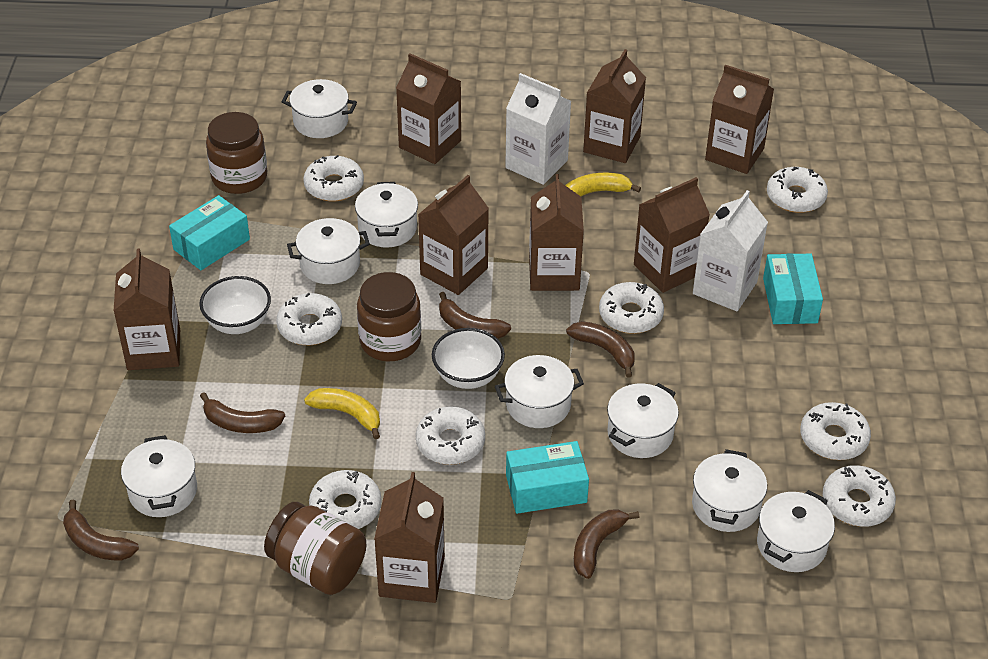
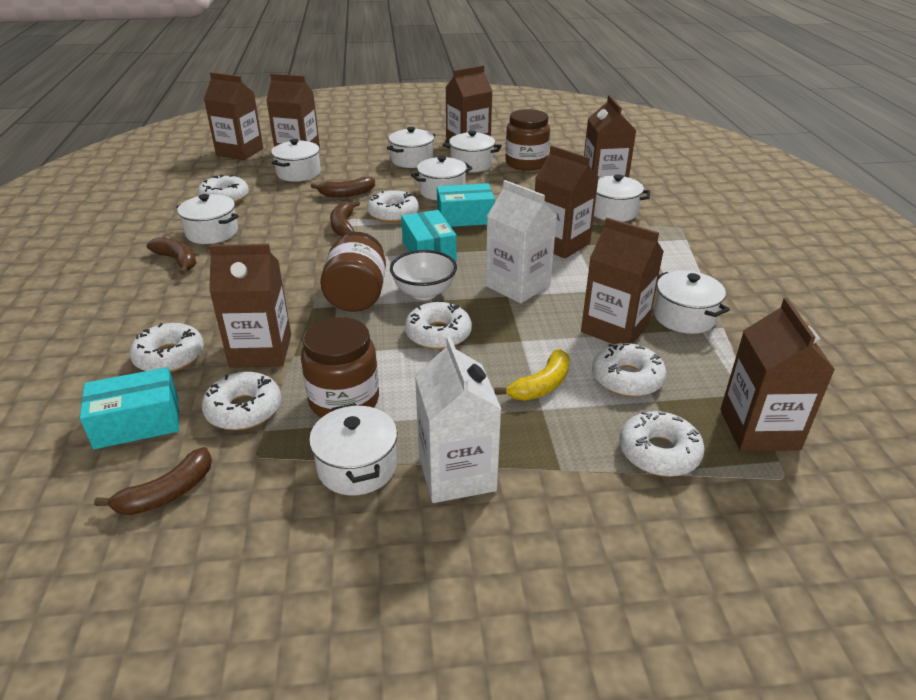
brown banana: [63,500,139,561] [200,392,285,433] [439,292,511,339] [566,321,635,378] [574,510,639,579] = 5 -> [94,447,212,515] [147,237,196,275] [311,177,375,197] [330,201,360,237] = 4
white bowl: [199,276,271,334] [432,328,505,389] = 2 -> [390,250,457,300] = 1
white donut: [276,293,342,345] [303,155,364,201] [309,470,382,529] [415,406,485,465] [599,282,664,334] [767,167,828,213] [800,402,871,460] [823,465,896,527] = 8 -> [130,323,204,372] [197,175,249,203] [202,372,281,430] [367,190,419,223] [405,302,472,349] [592,343,666,397] [619,411,705,477] = 7
yellow banana: [304,388,380,439] [565,172,641,197] = 2 -> [495,349,570,401] = 1

